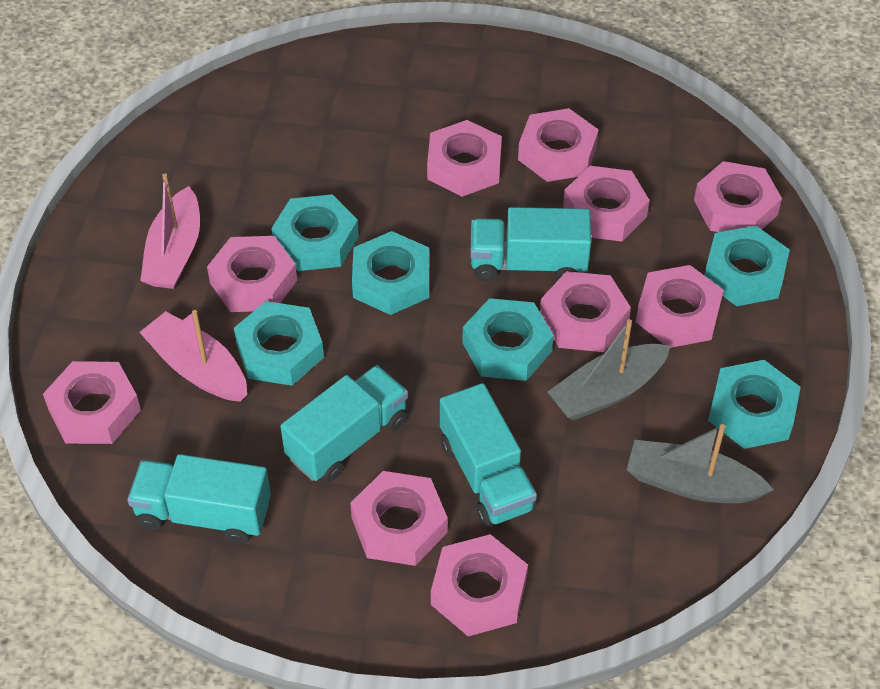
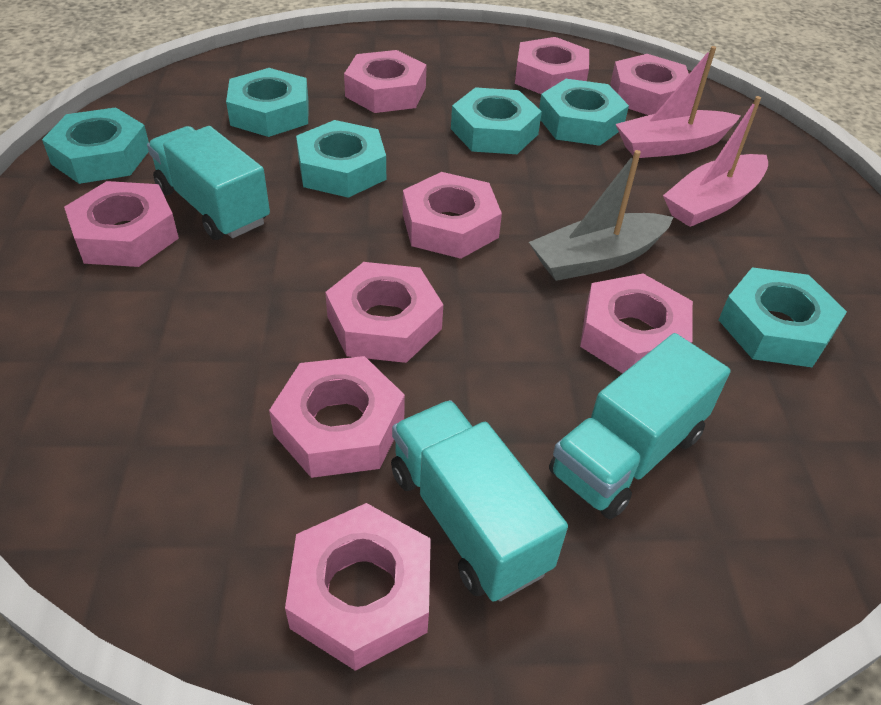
grey boat: [547,319,670,421] [627,424,774,503] = 2 -> [529,150,673,281] = 1
pink nut: [43,361,141,444] [207,236,297,312] [350,471,448,566] [427,120,502,197] [431,534,528,636] [518,108,599,182] [540,271,631,352] [563,166,650,242] [636,265,724,348] [694,161,782,232] = 10 -> [64,181,179,267] [269,356,405,478] [285,503,431,671] [325,262,443,363] [344,50,427,113] [403,172,502,259] [515,37,589,94] [580,274,693,373] [610,54,689,115] = 9
turquoise truck: [127,454,271,544] [280,365,408,482] [440,383,537,527] [470,207,591,281] = 4 -> [147,126,270,240] [391,400,568,602] [549,333,731,519] = 3

